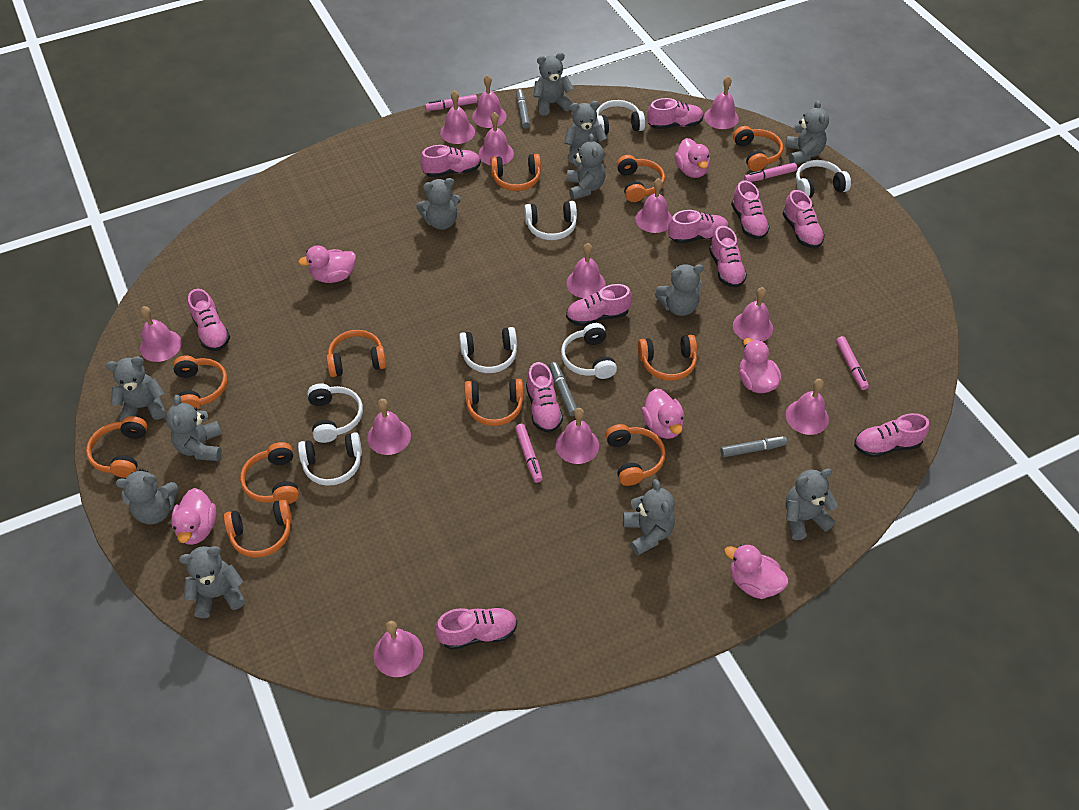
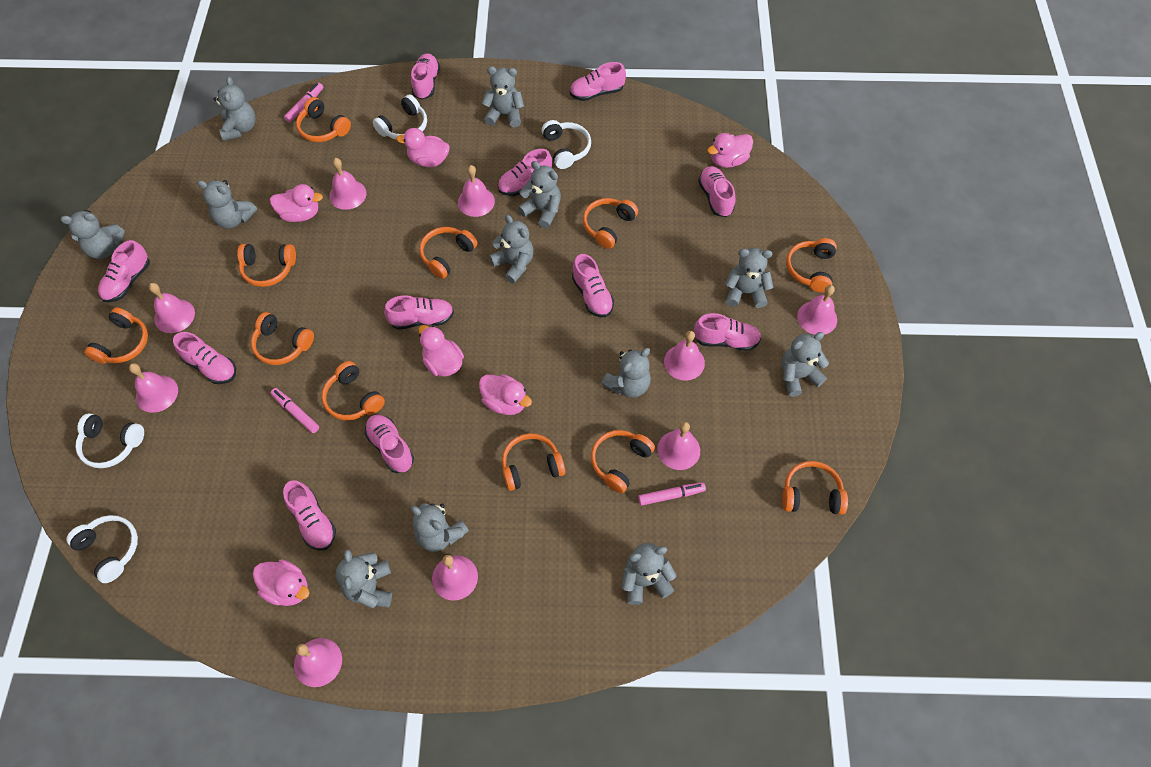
grey marker: [516,89,530,128] [549,362,577,416] [720,436,787,457] = 3 -> none = 0
pink bell: [140,306,182,362] [367,399,411,455] [374,621,423,677] [440,90,475,144] [472,75,507,128] [478,112,514,165] [556,408,599,464] [566,243,605,298] [635,178,672,233] [704,76,739,129] [733,287,773,342] [786,379,829,435] = 12 -> [129,363,178,413] [149,283,195,333] [294,638,342,687] [329,158,366,210] [432,555,478,601] [458,165,495,217] [657,422,700,470] [664,331,705,380] [797,285,837,335] = 9
pink marker: [425,95,478,111] [515,424,543,483] [744,163,797,182] [836,336,869,390] = 4 -> [270,388,319,433] [284,83,323,123] [638,482,706,506] = 3
white headphones: [298,432,362,486] [307,383,363,443] [459,327,517,373] [524,201,577,240] [561,323,617,379] [595,100,645,135] [796,160,851,198] = 7 -> [66,515,138,583] [75,413,144,468] [373,94,427,139] [542,120,591,169] = 4

